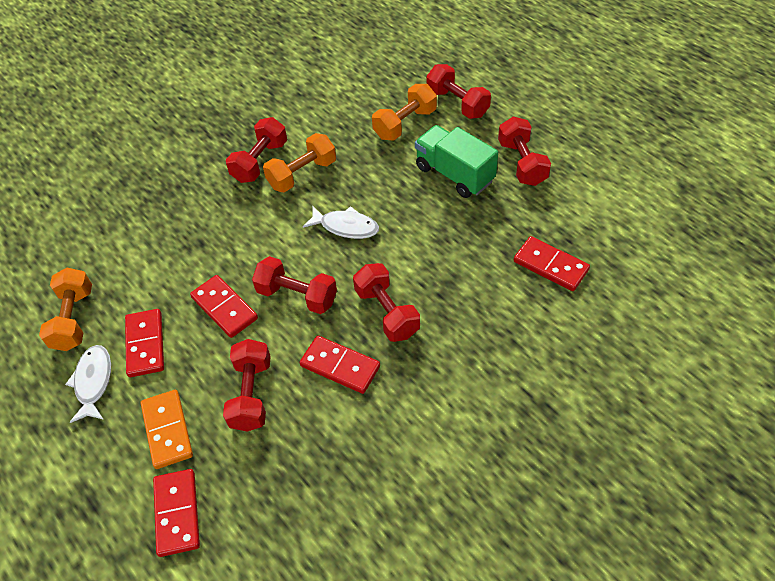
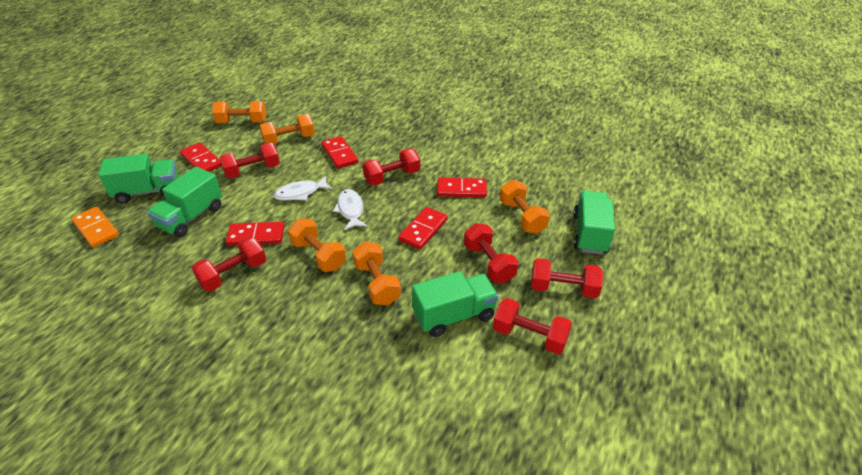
green truck: [415,125,498,198] = 1 -> [99,154,178,204] [147,167,222,238] [412,271,499,337] [573,190,615,254] = 4
orange dumbbell: [39,268,92,351] [263,133,336,192] [372,84,437,141] = 3 -> [212,101,266,123] [260,114,315,144] [288,219,346,272] [352,242,401,305] [500,180,550,234] = 5

